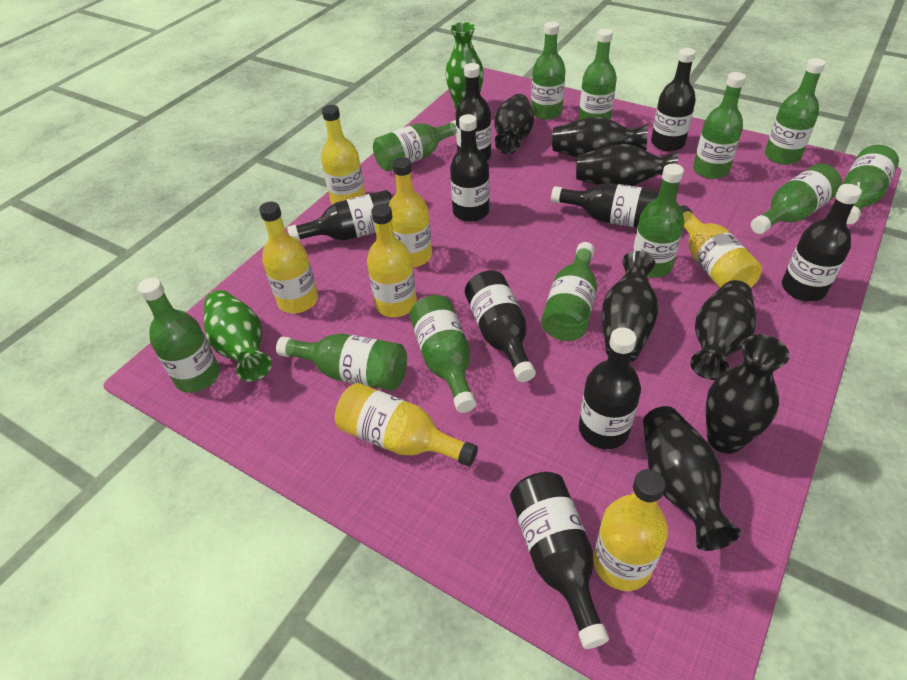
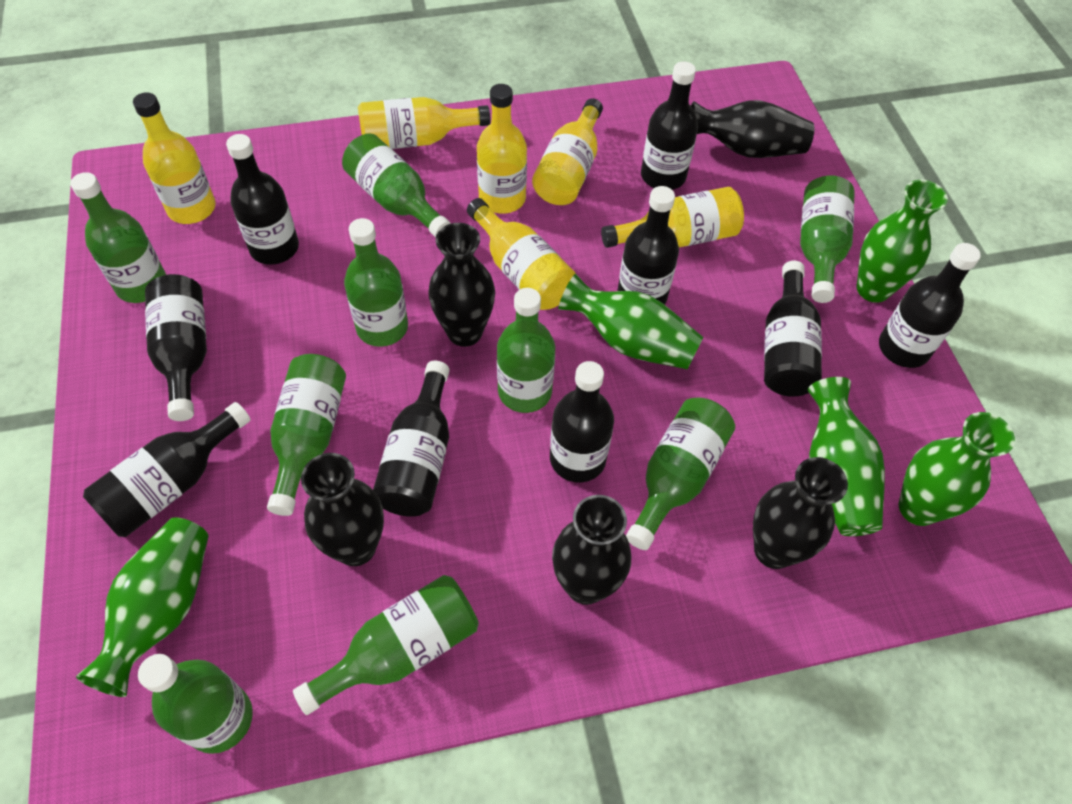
black vase: [494,94,534,154] [552,117,648,157] [576,144,678,186] [602,251,659,362] [643,406,741,551] [690,280,756,380] [706,334,790,454] = 7 -> [301,453,384,566] [429,223,495,347] [552,495,631,605] [691,100,815,158] [753,457,848,569] = 5
green bottle: [138,278,220,393] [276,333,407,391] [373,120,456,172] [410,295,476,413] [531,21,565,120] [541,242,597,341] [579,29,617,120] [633,164,684,278] [693,72,746,179] [751,164,842,234] [765,58,826,165] [843,145,899,224] = 12 -> [71,172,166,303] [138,654,253,754] [267,354,346,516] [293,575,479,715] [342,133,451,238] [344,218,408,347] [497,288,555,413] [626,398,735,550] [800,176,855,303] = 9
green vase: [204,290,272,382] [445,22,484,110] = 2 -> [76,517,209,697] [558,274,703,369] [808,377,885,536] [857,180,948,303] [899,412,1015,526] = 5
yellow bottle: [259,202,318,313] [321,105,366,205] [335,383,478,466] [367,204,417,317] [389,157,432,267] [593,469,668,591] [680,205,762,288] = 7 -> [133,92,216,224] [358,97,490,149] [467,198,575,310] [477,84,527,214] [532,98,603,205] [601,187,744,248] = 6

